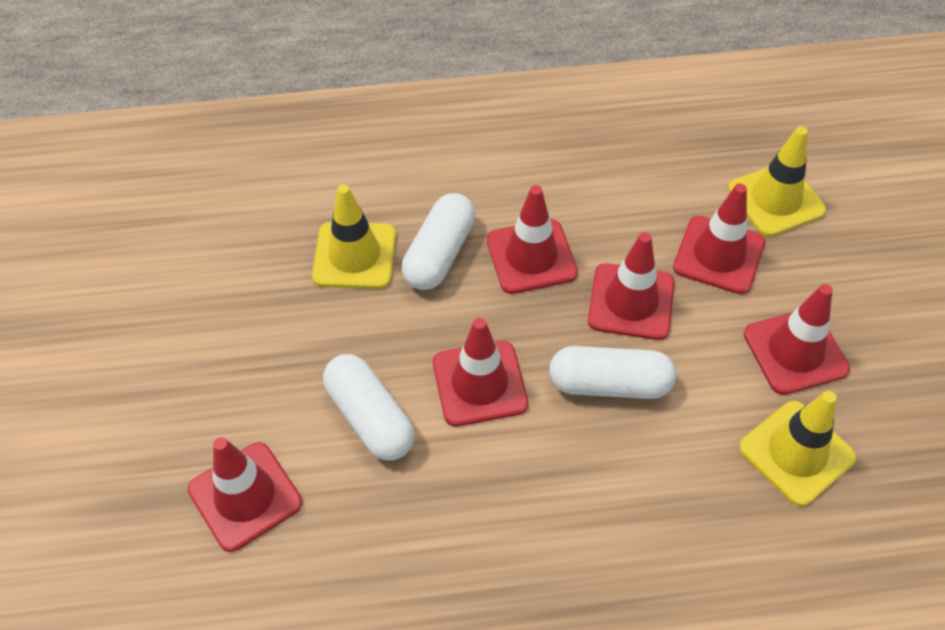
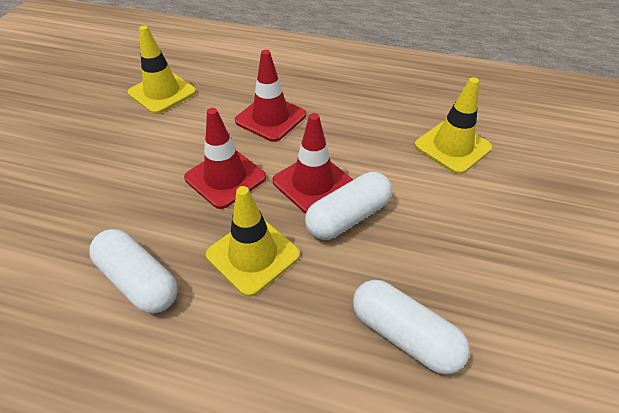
red traffic cone: [188,437,302,552] [433,318,528,426] [487,185,578,294] [588,232,674,340] [673,183,765,294] [744,284,850,395] = 6 -> [184,108,266,209] [235,50,306,142] [272,113,353,214] = 3

